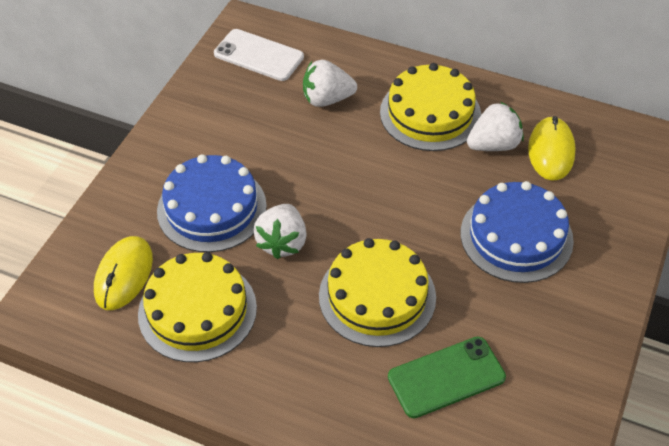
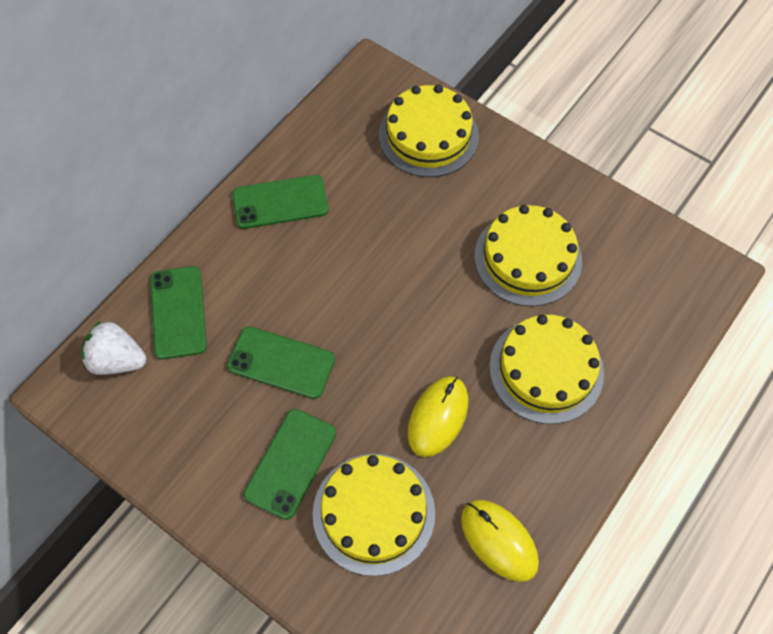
blue cake: [157,154,267,252] [461,181,574,283] = 2 -> none = 0
green phone: [388,336,506,418] = 1 -> [150,266,207,360] [227,326,335,399] [232,175,328,229] [244,409,336,520] = 4
white phone: [214,29,304,81] = 1 -> none = 0
white strawberry: [253,204,307,259] [303,60,357,107] [467,102,524,151] = 3 -> [82,321,146,375] = 1
yellow cake: [138,252,257,362] [319,238,436,347] [380,63,481,151] = 3 -> [313,454,435,576] [379,85,479,177] [474,205,582,307] [489,315,604,424] = 4

